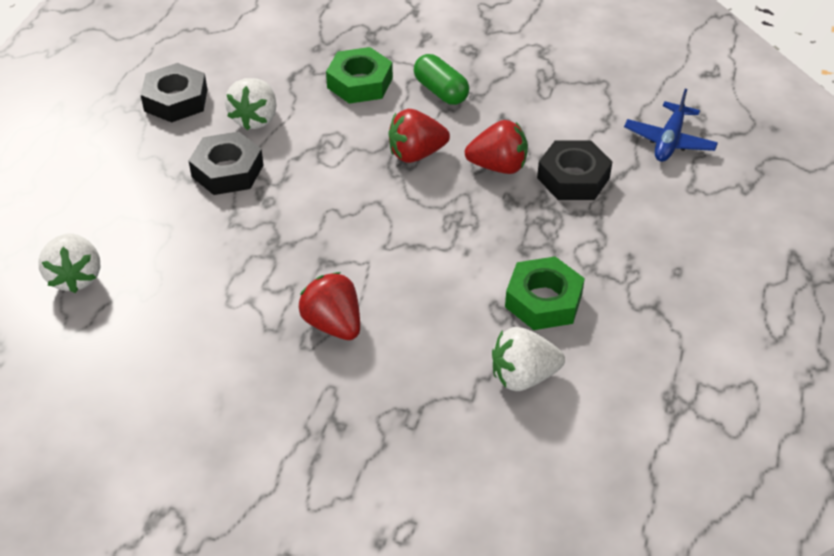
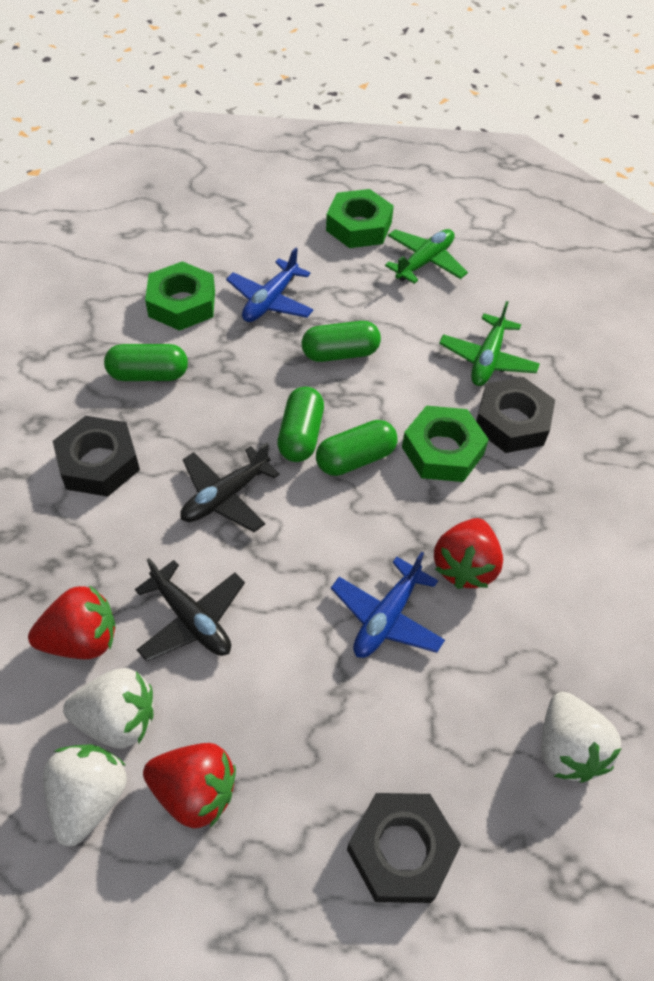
black plane: none = 0 -> [135,558,245,662] [180,443,280,532] = 2
blue plane: [624,89,718,162] = 1 -> [226,247,314,322] [331,552,445,658] = 2
green capsule: [414,54,469,105] = 1 -> [104,344,188,381] [277,387,324,462] [302,321,381,362] [316,420,398,476] = 4
green nut: [326,47,393,104] [505,257,585,330] = 2 -> [145,261,215,331] [326,189,394,248] [402,406,489,482] = 3
green plane: none = 0 -> [385,229,468,284] [439,301,540,386] = 2

